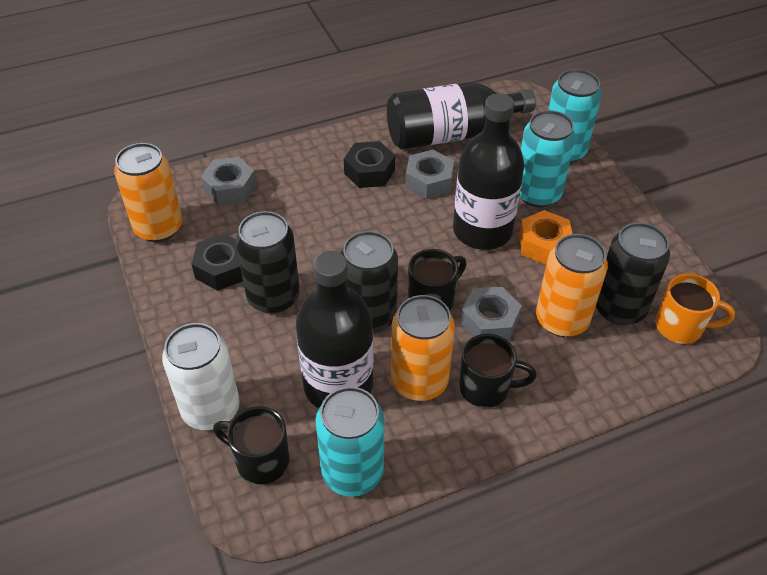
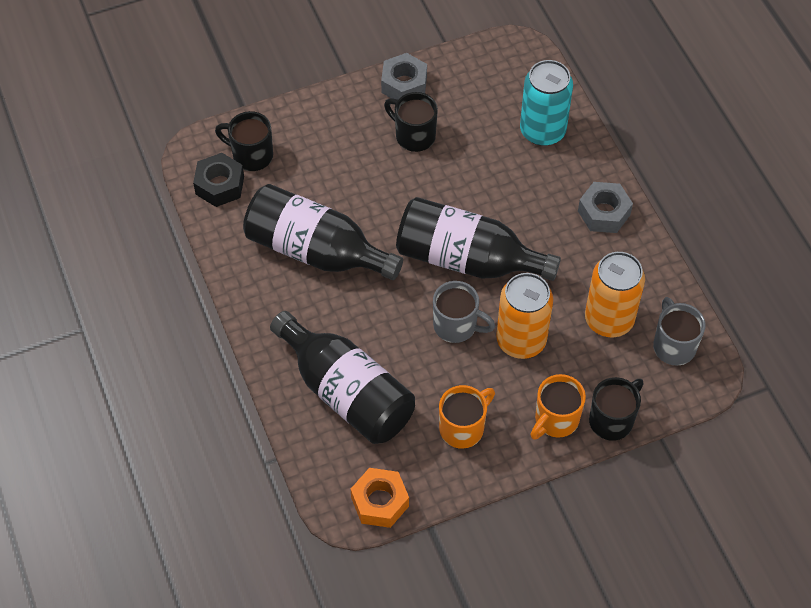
black can: [236,211,300,314] [341,231,398,334] [596,222,670,325] = 3 -> none = 0
black nut: [192,233,243,291] [344,141,395,188] = 2 -> [193,153,244,207] = 1
grey mug: none = 0 -> [433,281,495,343] [653,297,705,366] = 2
grey nut: [201,157,256,206] [405,150,454,199] [460,286,522,341] = 3 -> [381,53,427,99] [578,182,633,233] = 2
orange can: [114,143,183,242] [391,295,455,401] [536,234,608,337] = 3 -> [496,273,553,359] [585,252,645,337] = 2
orange mug: [656,273,735,344] = 1 -> [439,385,495,449] [530,374,586,440] = 2
turquoise can: [316,387,384,497] [520,110,576,207] [548,69,602,163] = 3 -> [520,60,573,146] = 1
white can: [162,323,240,430] = 1 -> none = 0

